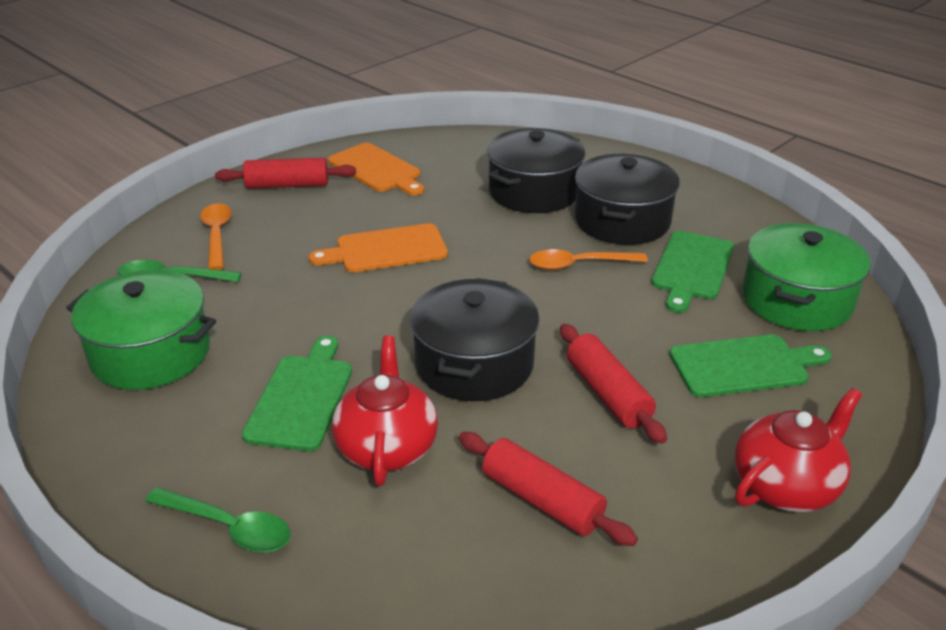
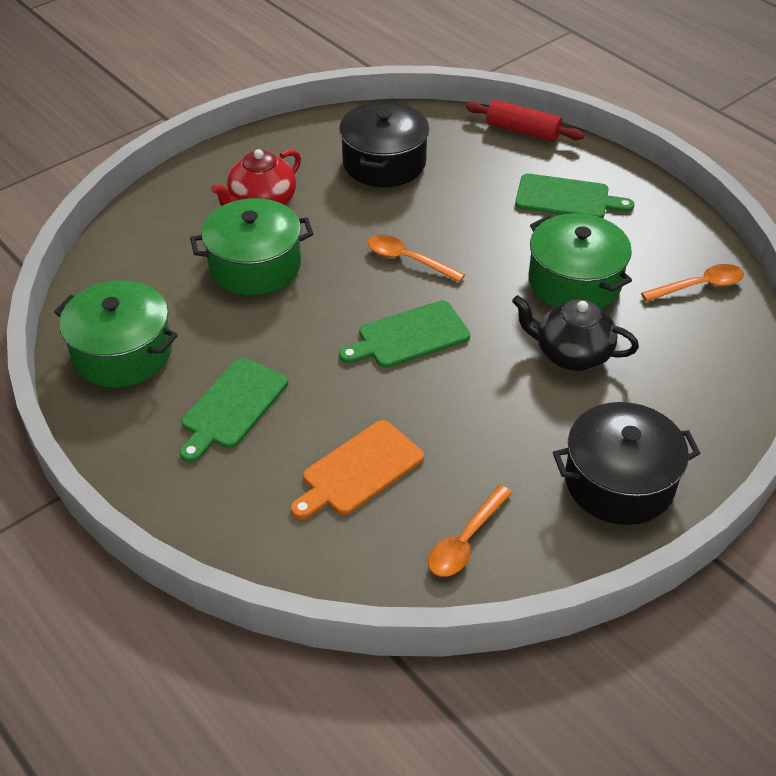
black pot: [410,278,540,401] [487,128,586,213] [575,154,680,245] = 3 -> [339,101,429,187] [553,402,701,525] = 2
black teapot: none = 0 -> [512,295,639,371] = 1
green pot: [66,270,216,390] [742,223,871,331] = 2 -> [54,280,178,388] [190,198,313,295] [529,213,632,308] = 3
green spoon: [118,260,242,282] [145,487,291,552] = 2 -> none = 0
orange cutting board: [309,223,448,272] [328,143,424,195] = 2 -> [291,420,424,520] = 1
orange spoon: [200,203,232,270] [529,249,648,270] = 2 -> [368,235,465,282] [428,485,512,577] [641,264,744,302] = 3
red rolling pin: [215,158,356,189] [459,432,638,546] [560,324,667,444] = 3 -> [466,100,584,142] = 1
red teapot: [332,335,438,486] [735,388,862,512] = 2 -> [211,149,301,206] = 1

